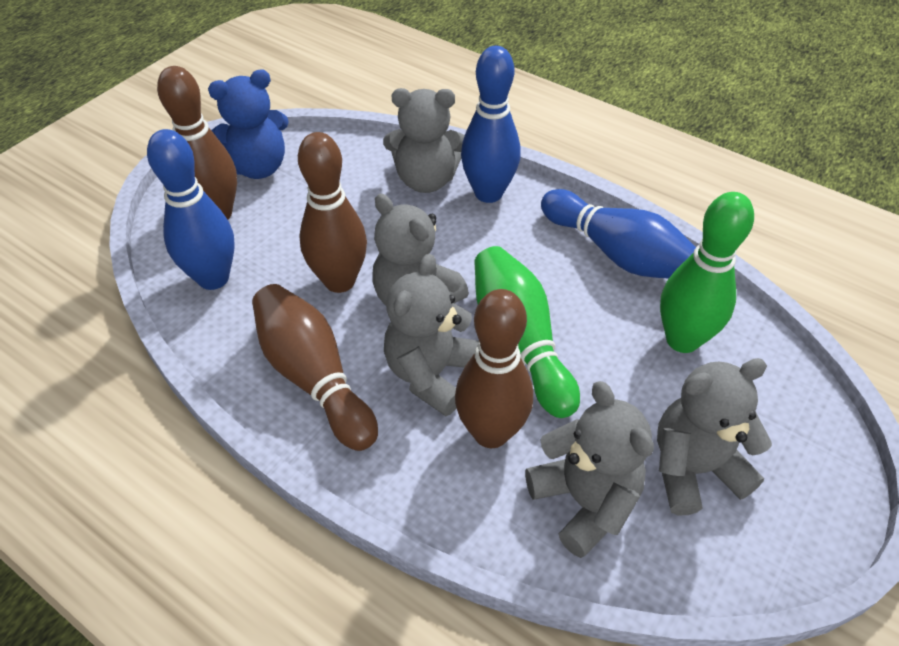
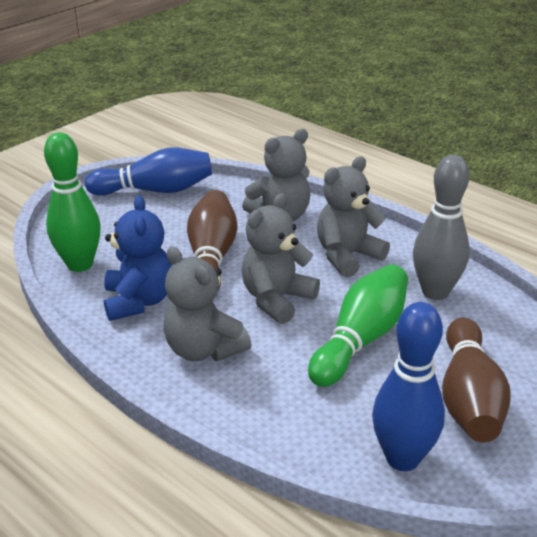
blue bowling pin: [147,129,235,290] [461,46,521,203] [541,189,696,278] = 3 -> [85,148,212,196] [372,302,445,471] = 2
brown bowling pin: [157,66,237,219] [252,284,378,451] [298,132,367,293] [455,289,533,448] = 4 -> [187,190,238,290] [442,318,510,442] = 2
grey bowling pin: none = 0 -> [413,155,470,300] = 1
grey teddy bear: [372,194,469,305] [383,88,465,193] [384,254,479,416] [525,381,654,558] [657,358,772,515] = 5 -> [163,247,251,361] [242,129,310,221] [242,193,320,324] [317,156,390,277] = 4

